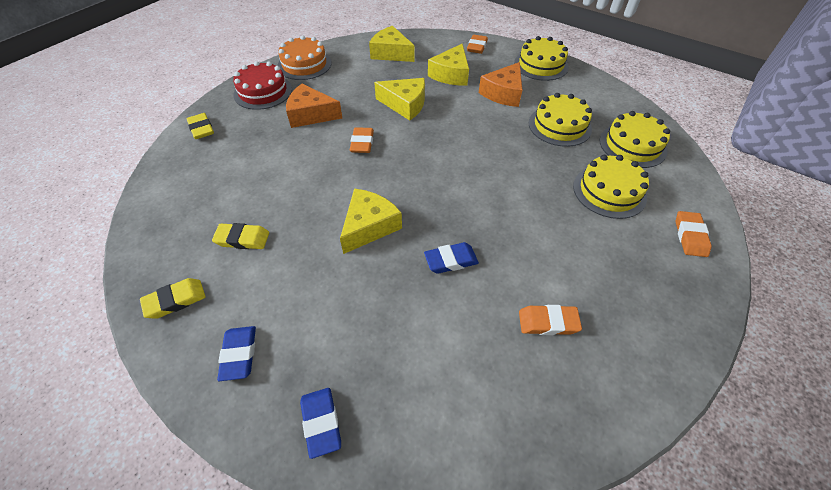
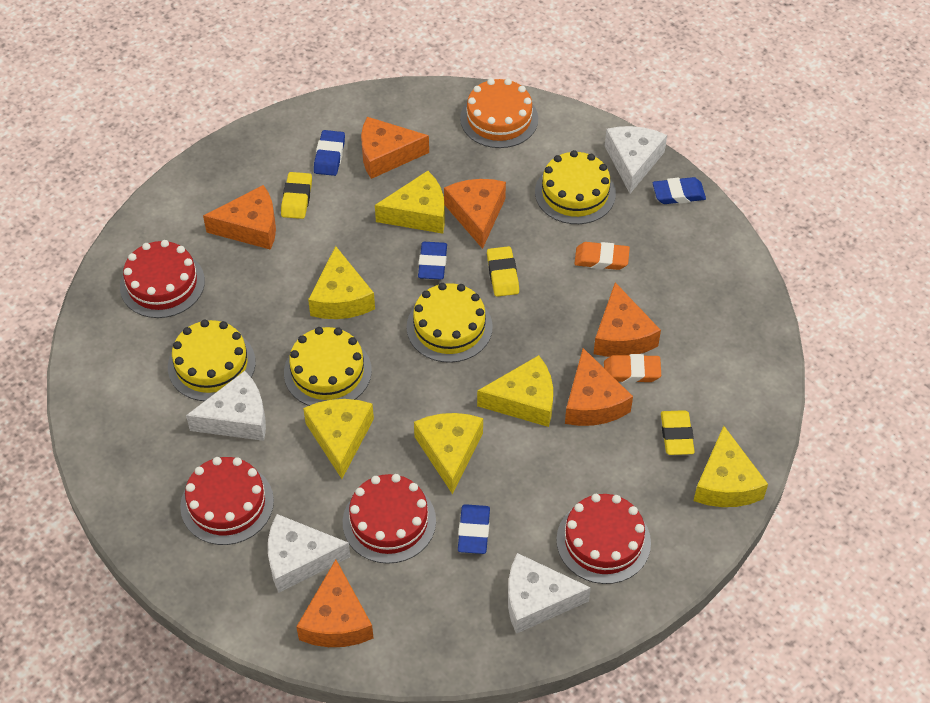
blue eraser: [217,326,256,381] [300,388,341,459] [424,242,479,274] = 3 -> [314,130,345,176] [418,242,447,280] [458,504,490,554] [653,177,706,204] = 4
orange cheese: [286,84,342,128] [479,62,522,107] = 2 -> [203,185,276,250] [296,560,374,647] [361,117,429,179] [444,179,506,249] [565,348,633,426] [593,282,661,357] = 6
orange eraser: [350,127,374,153] [467,35,488,54] [519,305,582,335] [676,211,712,257] = 4 -> [574,242,630,270] [604,354,661,383] = 2
red cake: [233,61,292,110] = 1 -> [120,240,205,318] [180,457,274,545] [343,474,436,564] [556,494,651,584] = 4
white cheese: none = 0 -> [186,371,266,441] [268,514,351,593] [508,553,591,634] [605,126,667,193] = 4
yellow cheese: [340,189,402,254] [369,26,415,62] [374,78,425,120] [428,44,469,86] = 4 -> [303,399,374,479] [308,246,375,319] [375,171,445,234] [414,413,483,494] [477,355,553,427] [694,426,768,507] = 6

